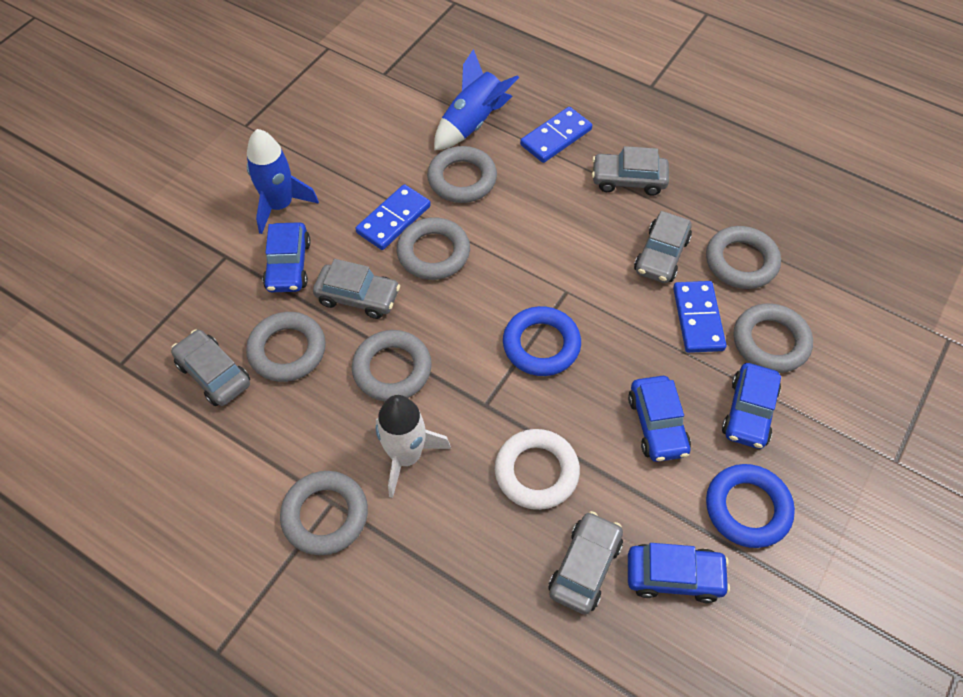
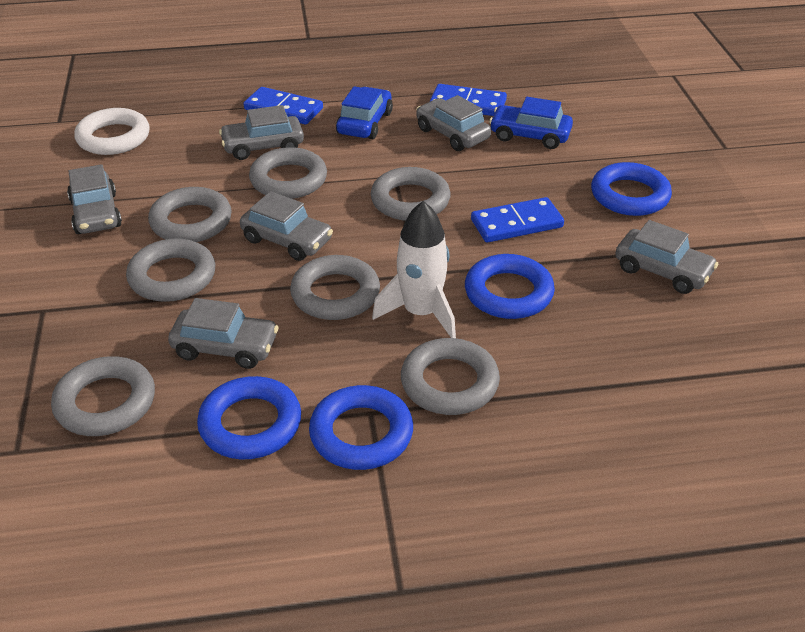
blue car: [263,222,311,292] [628,376,691,462] [628,543,730,603] [722,363,781,449] = 4 -> [336,86,393,139] [489,97,573,149] = 2
blue ring: [503,306,581,376] [706,464,795,548] = 2 -> [197,376,301,459] [309,385,413,470] [465,254,555,319] [591,162,672,216] = 4
blue rocket: [247,129,319,234] [434,49,519,150] = 2 -> none = 0
grey car: [171,329,250,406] [313,259,400,319] [548,511,623,615] [592,146,669,196] [634,211,692,283] = 5 -> [67,164,122,234] [168,298,278,369] [219,105,304,160] [240,191,333,261] [416,95,491,151] [615,220,718,294] = 6

